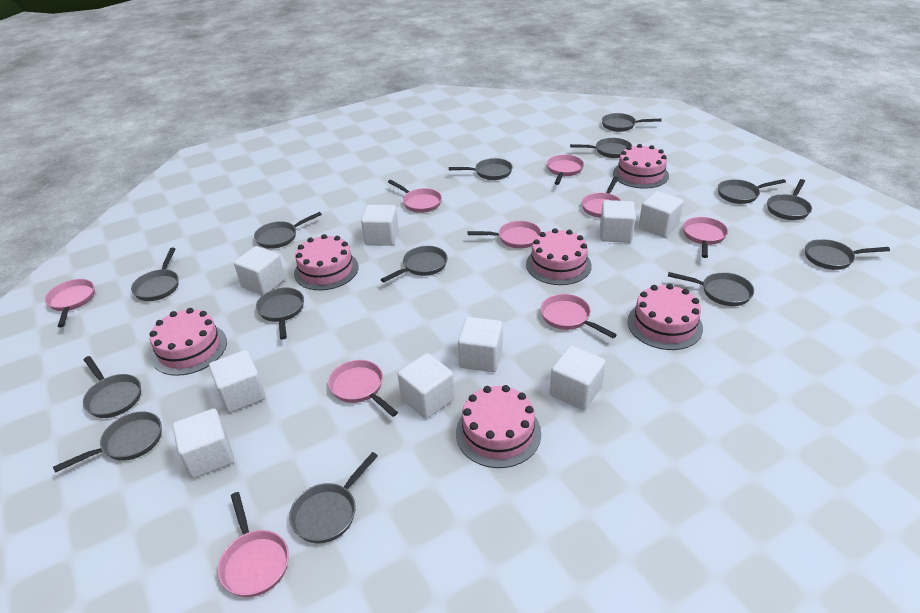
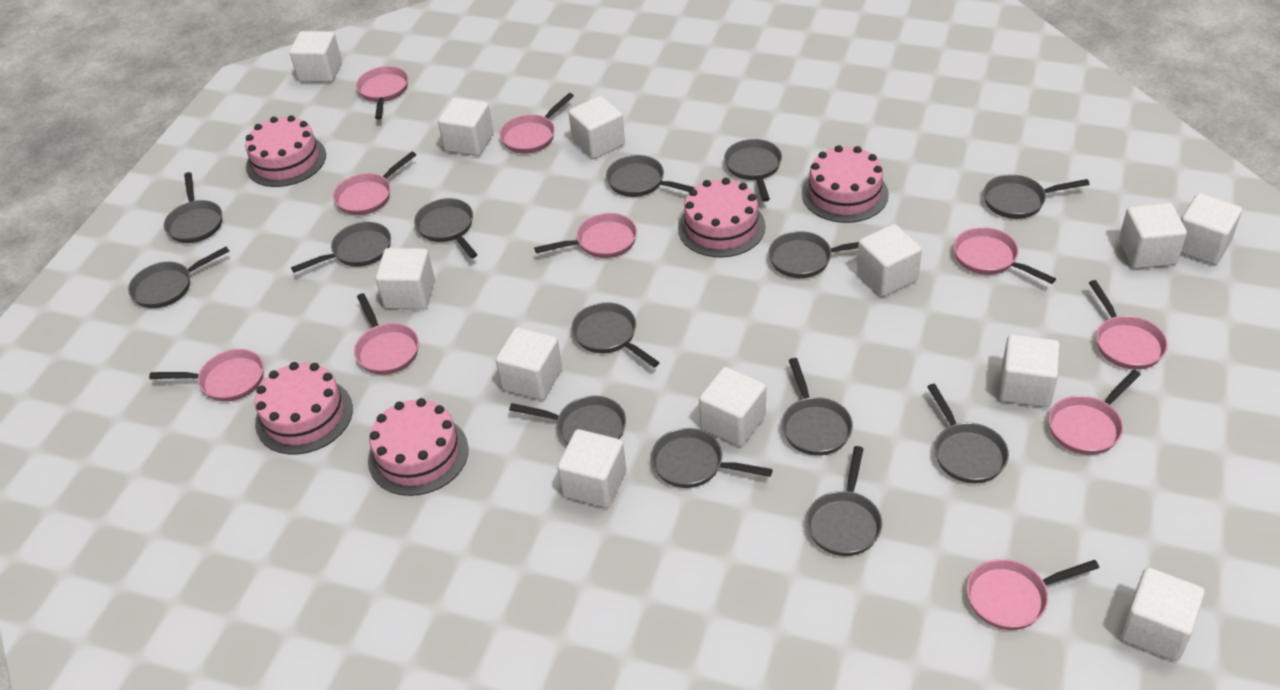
pink cake: [150,308,227,376] [294,234,359,290] [456,385,541,468] [526,228,592,285] [613,144,669,189] [627,284,703,350] = 6 -> [245,115,326,187] [255,362,353,454] [368,398,469,496] [678,178,766,257] [802,145,889,223] = 5
pink pan: [45,279,95,327] [218,492,289,597] [328,360,398,417] [388,180,442,213] [468,221,541,248] [541,294,617,338] [547,154,584,185] [582,177,622,218] [683,217,728,258] = 9 -> [149,349,264,402] [333,152,416,215] [354,293,419,375] [356,66,408,120] [500,93,574,154] [534,213,637,258] [954,227,1056,284] [967,559,1099,630] [1049,370,1141,455] [1089,280,1168,370] = 10
white cube: [173,408,234,478] [209,350,265,413] [234,246,285,295] [361,205,399,246] [398,353,455,419] [458,317,503,372] [550,346,606,410] [600,200,635,243] [639,191,683,237] = 9 -> [290,31,342,82] [376,248,435,309] [438,98,494,156] [496,327,562,400] [557,429,626,508] [569,96,625,159] [699,367,766,446] [857,224,922,296] [999,334,1060,407] [1119,203,1187,269] [1120,567,1205,661] [1181,193,1242,265] = 12

